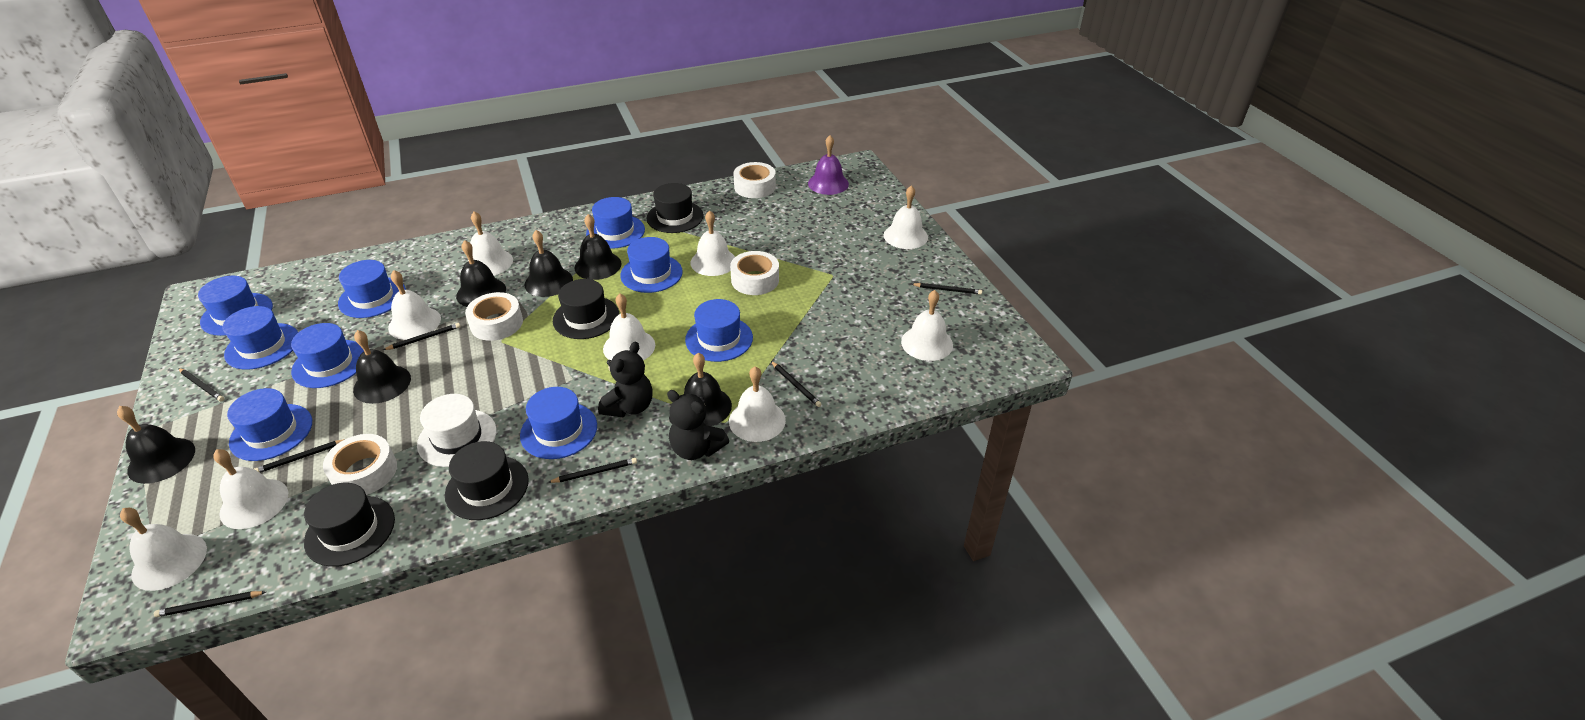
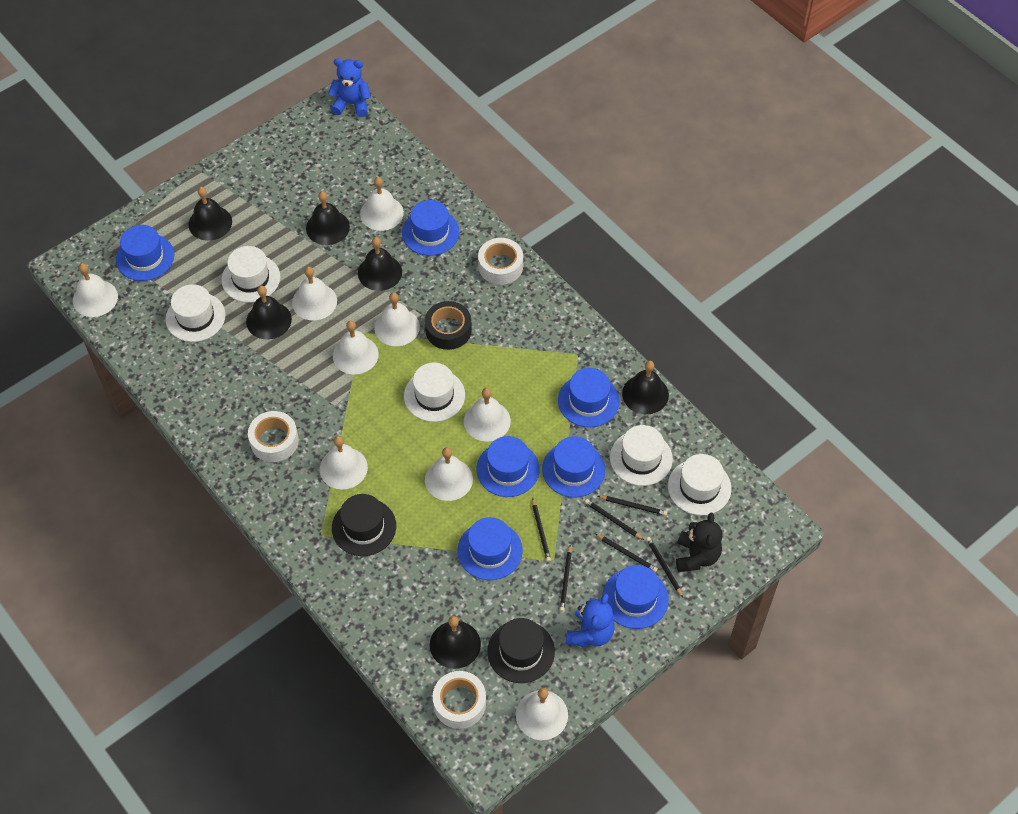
black hat: [304,482,395,567] [445,441,529,520] [553,279,619,339] [647,183,703,233] = 4 -> [332,494,396,556] [487,618,555,683] = 2
black pencil: [154,591,266,617] [178,368,224,402] [254,439,345,473] [383,323,461,350] [547,458,637,483] [771,361,822,407] [912,283,982,295] = 7 -> [532,498,551,562] [559,544,572,612] [585,499,644,540] [595,534,658,572] [598,496,667,516] [646,537,683,597] = 6
black tape: none = 0 -> [425,301,472,350] = 1
black teddy bear: [598,342,653,417] [667,390,729,460] = 2 -> [676,512,722,572] = 1
blue hat: [198,276,273,336] [222,306,298,369] [227,388,312,461] [291,323,364,388] [338,260,406,318] [520,387,597,459] [586,197,645,249] [620,237,683,293] [685,299,753,362] = 9 -> [116,225,174,281] [402,200,459,256] [458,517,523,580] [476,436,540,497] [542,436,605,497] [558,368,619,427] [602,565,669,629] = 7
blue teddy bear: none = 0 -> [328,59,371,117] [566,594,615,647] = 2
purple bell: [808,135,849,195] = 1 -> none = 0
white hat: [417,394,497,467] = 1 -> [166,284,225,342] [221,246,280,303] [404,363,465,422] [610,425,673,486] [668,454,732,515] = 5
white tape: [323,434,397,495] [465,292,523,341] [730,251,779,295] [734,162,776,198] = 4 -> [248,411,299,462] [433,671,486,729] [478,238,523,285] = 3

